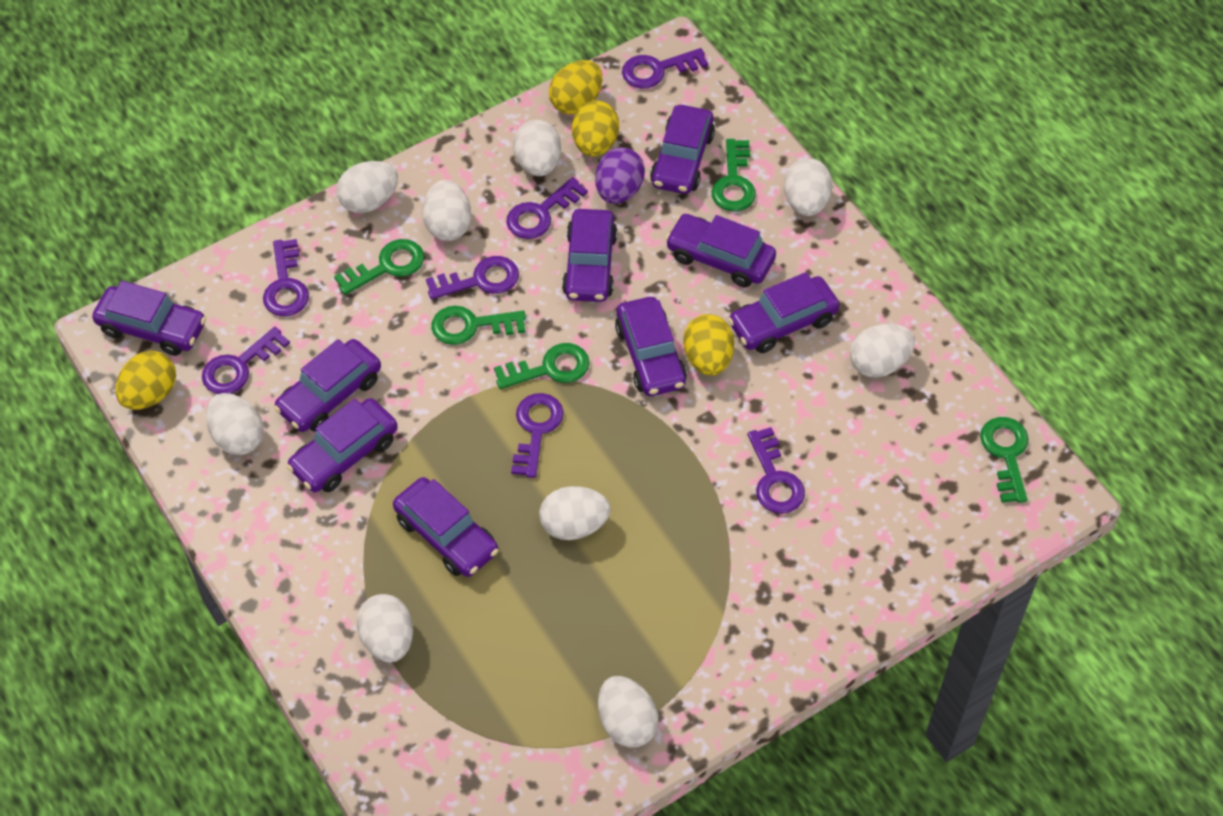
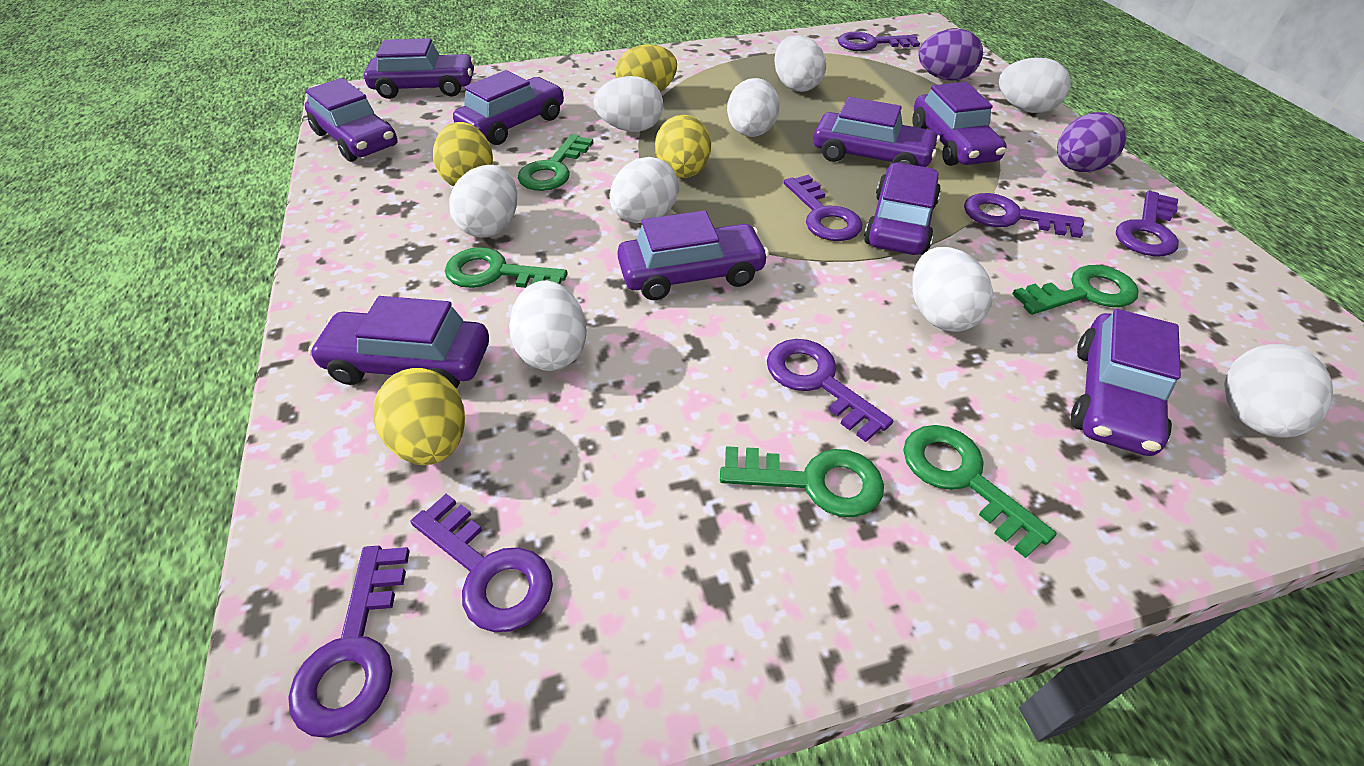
purple egg: [595,147,645,204] = 1 -> [918,29,983,81] [1057,112,1127,172] = 2

